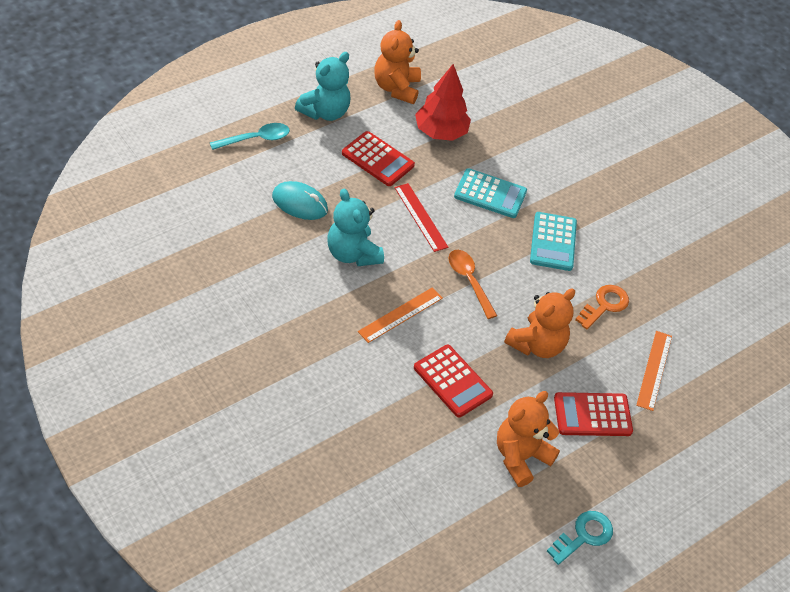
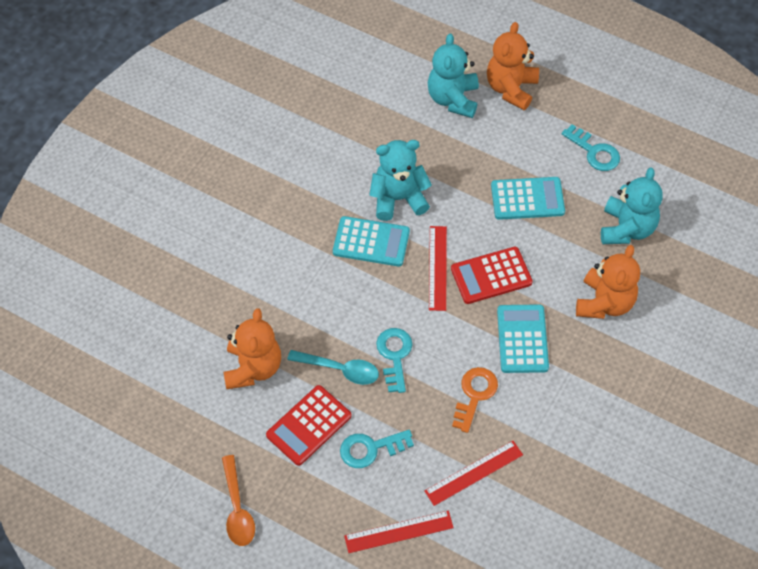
orange ruler: [358,287,443,343] [636,331,672,411] = 2 -> none = 0
red calculator: [342,131,415,186] [414,345,493,417] [554,392,633,436] = 3 -> [266,385,351,466] [451,247,533,304] = 2
red ruler: [394,183,448,252] = 1 -> [344,511,454,553] [424,441,523,506] [429,226,447,311] = 3
red tree: [415,64,471,141] = 1 -> none = 0
turquoise calculator: [454,168,527,218] [530,212,577,271] = 2 -> [333,216,410,267] [491,177,565,220] [497,304,549,373] = 3
turquoise key: [547,511,613,565] = 1 -> [340,430,414,468] [376,328,413,393] [562,124,620,171] = 3
turquoise mouse: [272,181,328,220] = 1 -> none = 0
turquoise teddy bear: [295,52,350,121] [327,189,384,266] = 2 -> [369,140,432,221] [428,33,479,118] [601,168,663,244] = 3

